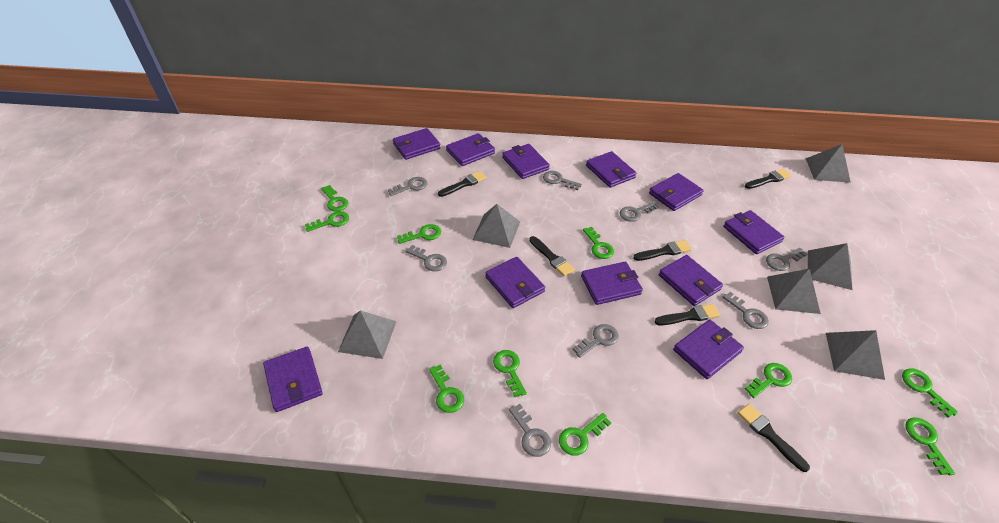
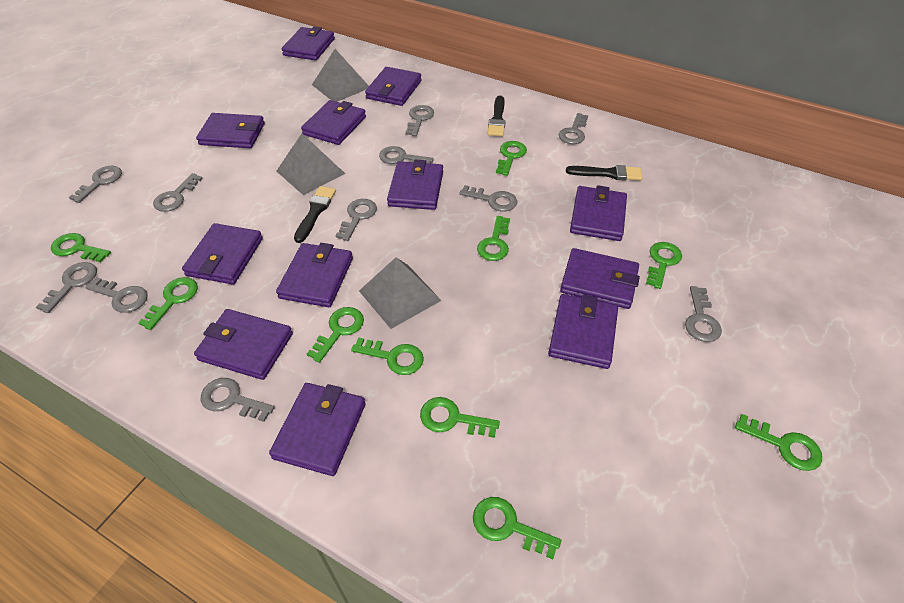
black brush: [438,171,487,197] [529,236,575,276] [634,240,692,261] [654,304,720,325] [738,404,810,472] [745,169,792,189] = 6 -> [294,186,336,243] [488,96,506,136] [566,165,642,181] = 3
grey key: [388,177,427,196] [406,245,447,271] [509,404,551,457] [543,171,582,190] [572,324,619,358] [620,202,659,222] [722,292,769,329] [766,248,807,271] = 8 -> [36,262,97,313] [69,166,122,203] [85,277,148,313] [153,173,203,212] [200,378,275,422] [336,199,377,241] [379,146,434,164] [405,105,434,136] [459,185,517,212] [559,113,588,144] [685,286,722,342] = 11
grey pyramid: [338,310,397,359] [473,204,520,248] [767,268,821,314] [806,144,851,183] [808,243,852,290] [826,330,885,380] = 6 -> [277,134,345,195] [312,49,369,102] [359,258,442,329] = 3
purple wallet: [263,347,323,412] [393,128,441,160] [446,133,495,166] [485,257,545,308] [502,144,550,179] [581,262,643,305] [586,151,637,188] [649,173,704,211] [659,255,723,306] [673,319,744,379] [723,210,784,254] = 11 -> [182,223,263,285] [194,309,293,380] [196,113,265,148] [269,383,366,476] [276,243,353,307] [282,27,335,61] [301,100,366,145] [365,67,421,106] [387,160,443,210] [548,294,618,369] [560,248,640,309] [570,185,627,241] = 12

